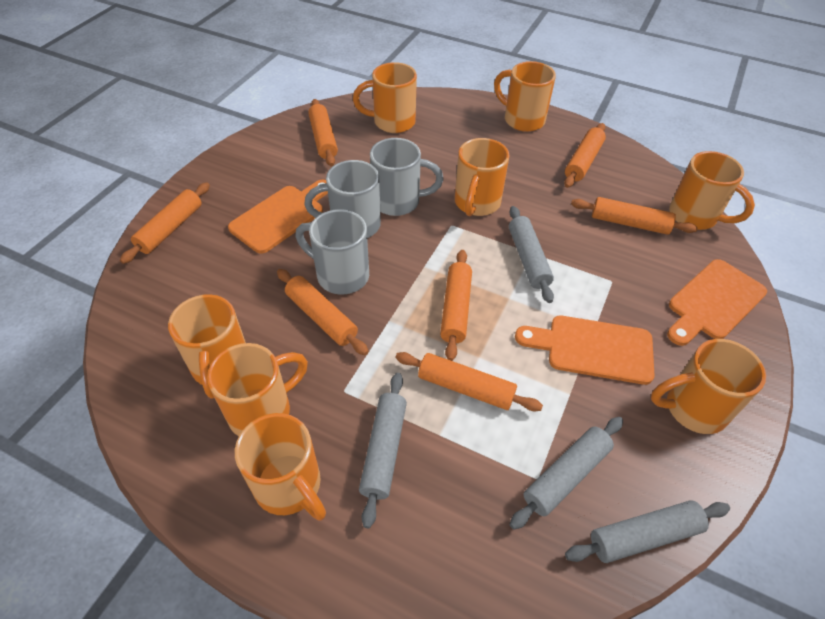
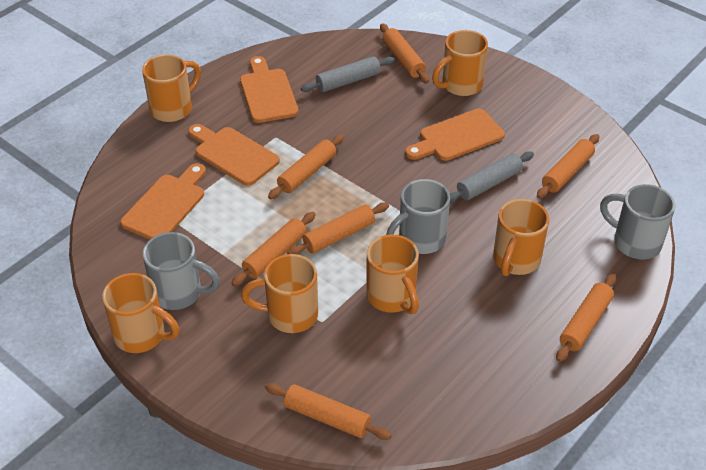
grey rolling pin: [359,373,407,528] [509,206,554,303] [510,417,623,530] [565,500,730,563] = 4 -> [301,56,395,92] [450,151,534,203] = 2
orange cutting board: [228,179,328,254] [515,315,655,385] [667,259,767,346] = 3 -> [120,163,206,240] [188,124,280,186] [240,56,299,123] [405,109,505,161] = 4
orange mug: [168,294,246,399] [207,343,308,436] [235,413,326,521] [353,62,417,133] [455,138,509,216] [494,61,556,132] [651,339,766,434] [669,151,755,230] = 8 -> [102,273,180,353] [142,54,201,122] [241,254,318,333] [366,234,419,314] [432,30,488,96] [493,199,549,276] = 6

